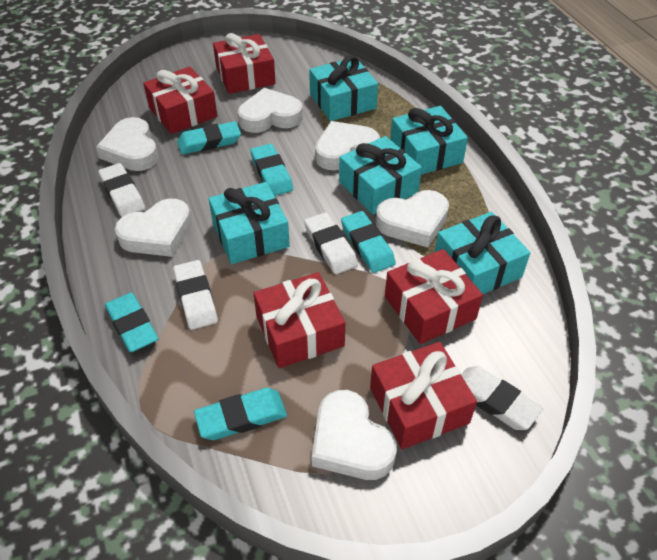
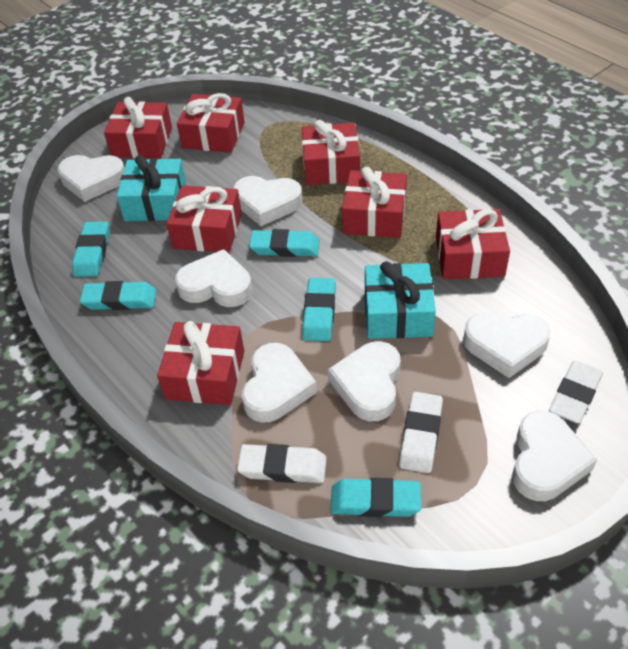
red gift: [143,66,217,134] [213,33,276,94] [253,272,345,368] [370,342,477,449] [385,249,483,344] = 5 -> [104,97,172,159] [157,321,244,405] [166,185,242,253] [177,93,245,153] [302,120,360,185] [342,167,407,238] [436,209,510,279] = 7
turquoise gift: [208,182,290,264] [309,56,378,121] [339,136,422,215] [390,106,468,175] [435,212,530,294] = 5 -> [117,155,186,221] [365,261,436,339] = 2
white eraser: [98,163,145,217] [173,260,218,330] [304,212,358,274] [461,366,543,430] = 4 -> [237,444,326,483] [399,392,443,473] [549,360,603,424] = 3
white heart: [96,117,158,171] [115,199,192,257] [238,88,303,133] [312,390,397,480] [315,121,380,170] [375,190,449,248] = 6 -> [57,155,125,202] [175,249,252,307] [233,176,302,226] [242,343,317,423] [328,341,401,421] [463,313,550,378] [512,411,597,501] = 7

